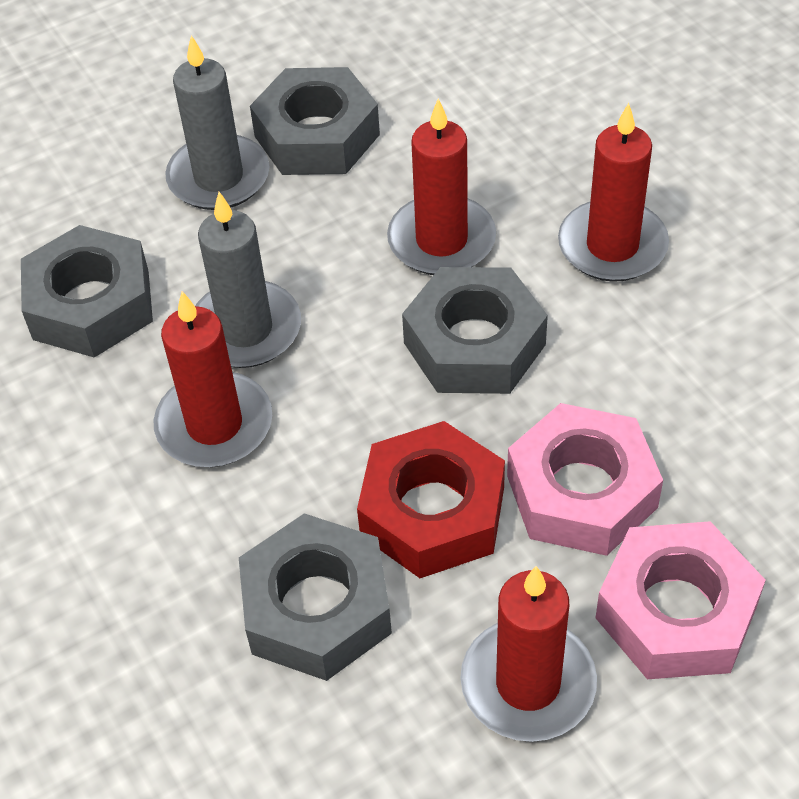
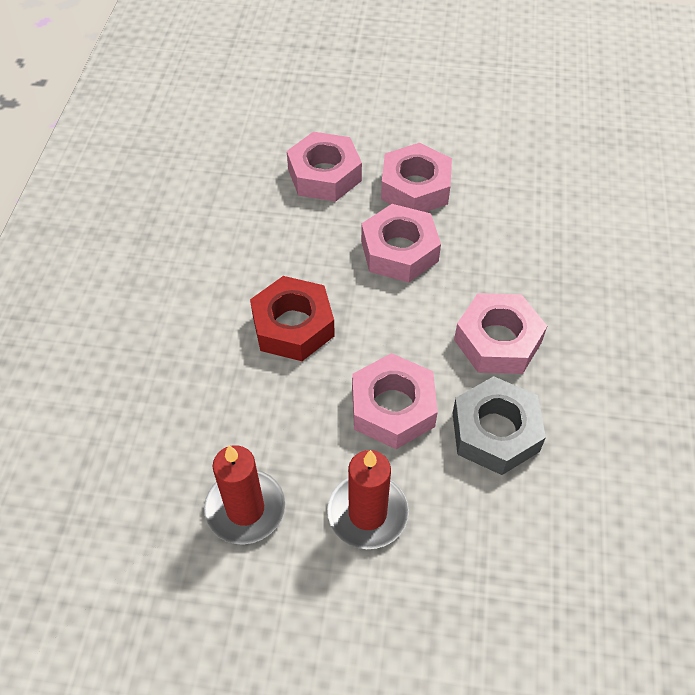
grey candle: [165,35,270,210] [195,192,301,368] = 2 -> none = 0
grey nut: [21,225,153,358] [239,513,392,681] [250,67,380,175] [402,267,548,394] = 4 -> [453,376,546,475] = 1
pink nut: [507,403,663,556] [595,521,766,679] = 2 -> [287,132,362,202] [352,353,438,449] [361,204,441,282] [381,143,452,212] [454,293,547,374] = 5
red candle: [154,291,272,467] [387,99,496,275] [460,566,597,742] [558,103,669,282] = 4 -> [204,445,285,545] [327,450,409,549] = 2

